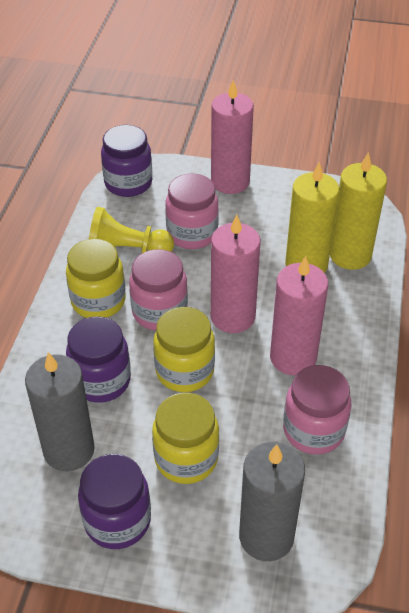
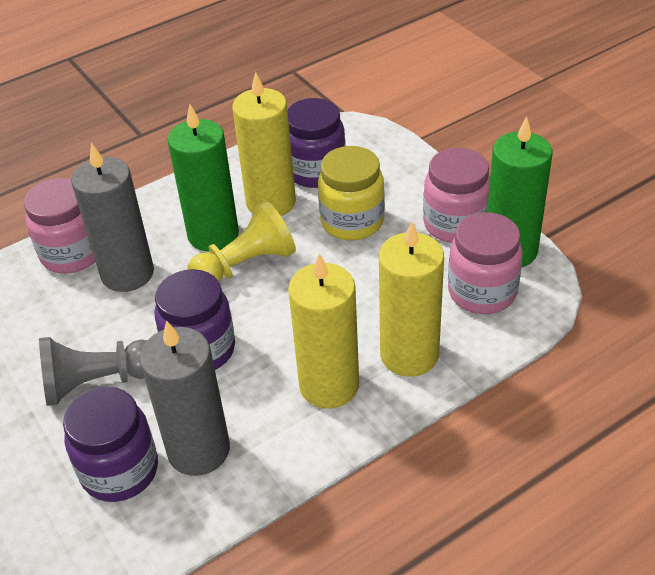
green candle: none = 0 -> [168,104,239,251] [487,116,552,267] = 2
grey pawn: none = 0 -> [39,337,147,406] = 1
pink candle: [211,80,254,194] [211,215,260,333] [270,256,328,376] = 3 -> none = 0
yellow candle: [285,162,339,273] [330,152,387,270] = 2 -> [232,72,296,216] [288,253,359,409] [379,222,444,377] = 3
yellow jar: [66,239,126,318] [152,393,219,484] [153,307,215,392] = 3 -> [318,146,385,241] = 1

